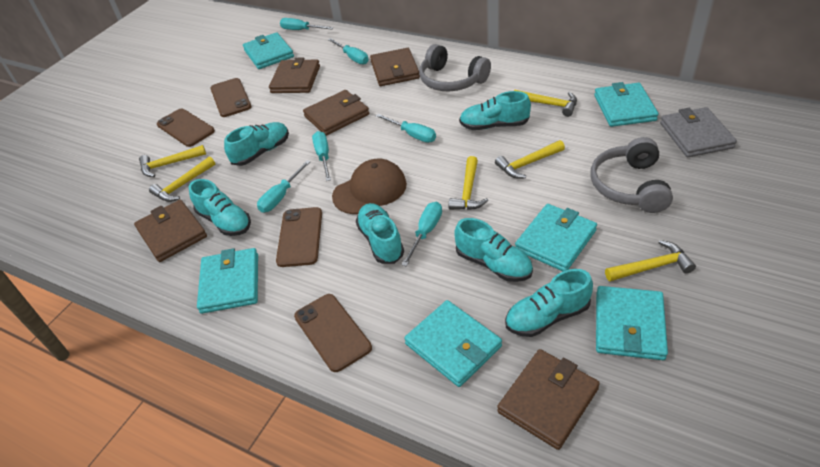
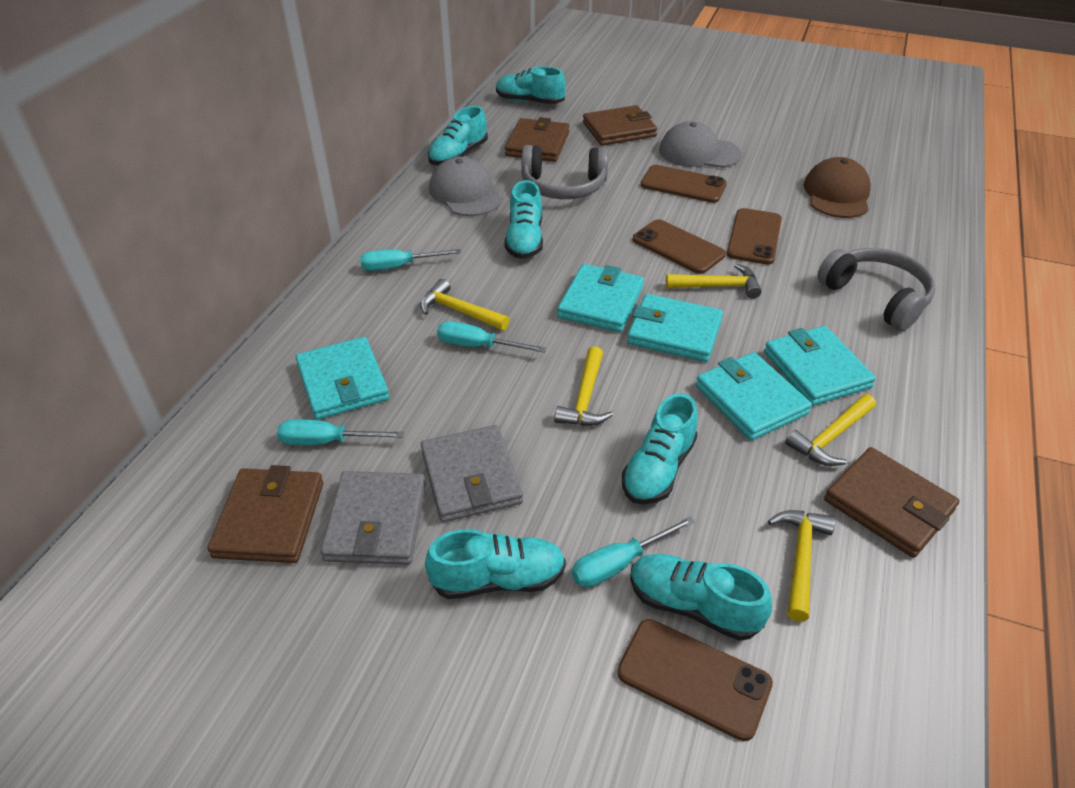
brown wallet: [134,200,207,262] [269,57,320,93] [303,90,369,136] [370,48,420,86] [497,349,600,450] = 5 -> [207,465,323,563] [505,117,569,162] [583,105,657,146] [824,447,960,558] = 4
grey cap: none = 0 -> [429,157,503,216] [659,121,742,168] = 2
grey wallet: [660,107,737,157] = 1 -> [321,471,426,565] [421,425,523,522] = 2
turquoise screwdriver: [257,160,311,213] [280,18,334,30] [312,131,331,181] [328,38,369,65] [376,114,436,143] [401,202,442,267] = 6 -> [277,419,404,445] [360,249,461,271] [437,321,546,353] [572,516,695,587] = 4
turquoise wallet: [197,248,258,314] [243,32,294,69] [404,300,502,387] [515,204,597,271] [594,82,659,127] [596,286,668,360] = 6 -> [296,337,389,420] [557,264,644,332] [627,294,723,362] [696,352,812,440] [764,326,876,406] = 5
yellow hammer: [139,145,206,177] [149,156,216,202] [448,156,488,210] [495,140,565,179] [514,90,577,117] [605,240,696,281] = 6 -> [420,279,509,331] [554,346,613,426] [666,264,762,299] [768,510,835,622] [785,394,876,466] = 5

